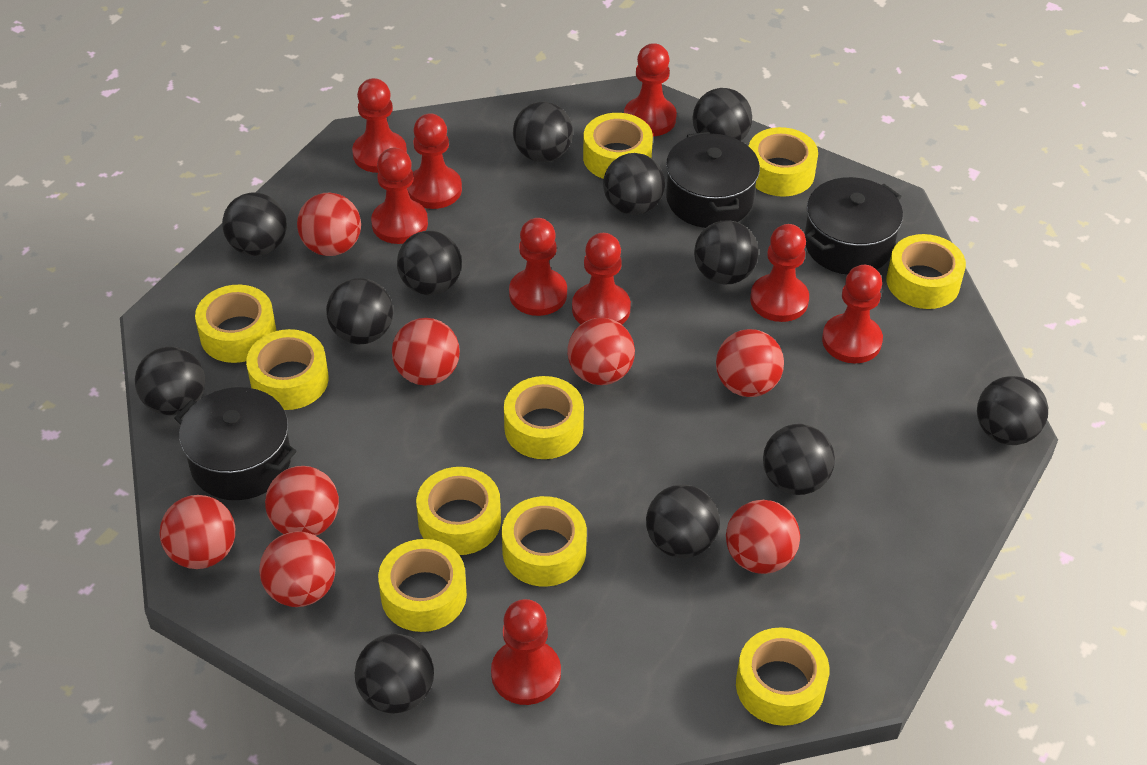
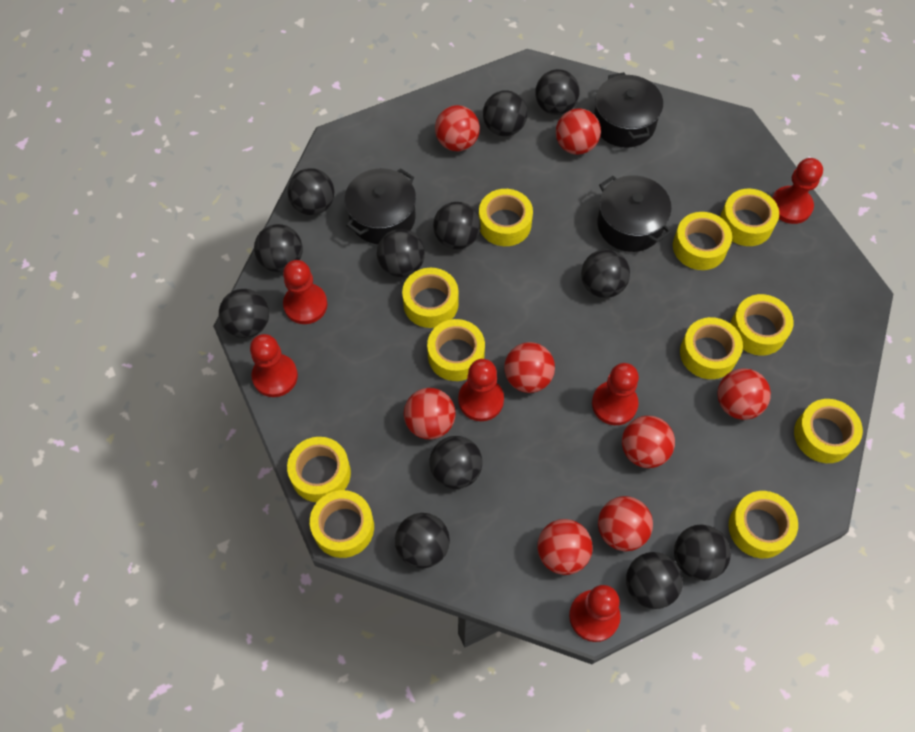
red pawn: [352,78,407,173] [371,148,428,244] [407,113,462,209] [491,599,561,705] [509,218,567,316] [572,233,631,325] [624,43,677,136] [750,224,809,322] [822,265,883,364] = 9 -> [250,334,298,397] [283,260,327,324] [458,359,504,421] [569,585,621,642] [592,363,639,425] [772,158,823,224] = 6
yellow tape: [195,285,276,363] [246,329,329,410] [378,539,467,632] [416,467,501,555] [502,496,587,586] [504,376,584,459] [583,113,653,179] [736,627,829,726] [749,127,818,197] [887,234,966,309] = 10 -> [287,437,351,502] [310,490,374,558] [402,268,459,328] [427,319,485,381] [479,189,533,246] [673,212,732,270] [680,317,743,379] [720,188,779,246] [729,491,798,558] [730,294,794,355] [794,399,863,463] = 11

